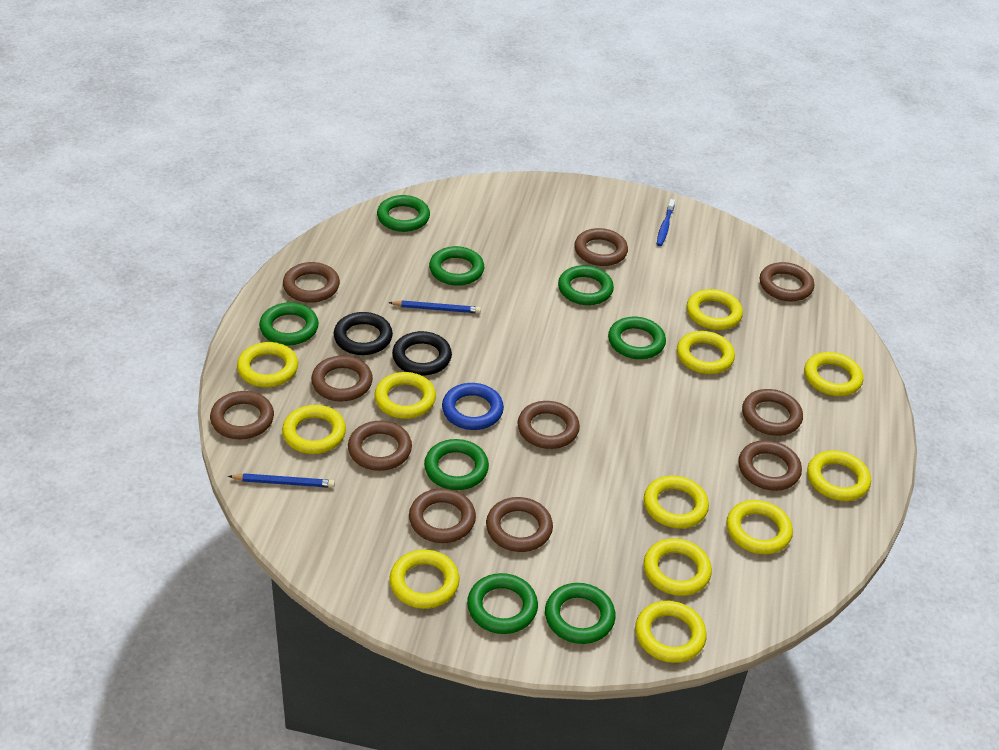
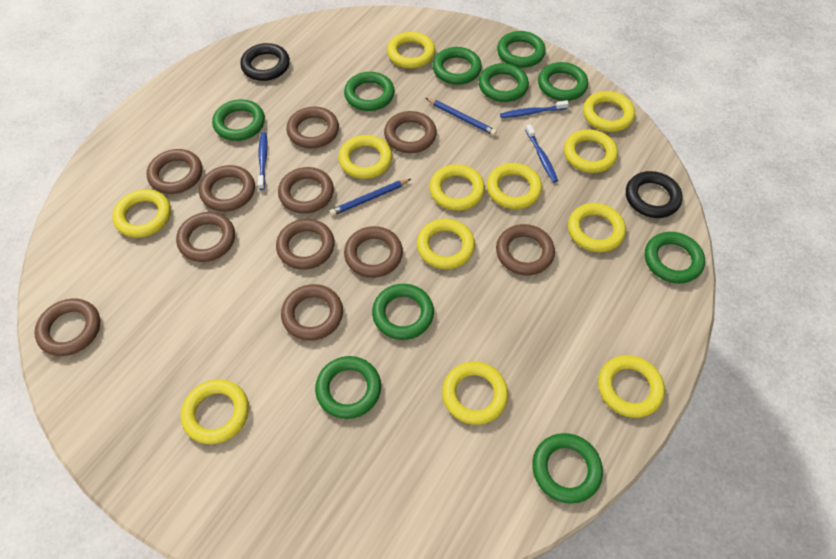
blue ring: [442,383,504,430] = 1 -> none = 0
blue toothbrush: [657,199,675,246] = 1 -> [258,132,267,190] [500,100,569,118] [525,124,558,183] = 3
green ring: [259,302,319,345] [377,195,430,232] [424,439,489,490] [429,246,484,286] [467,573,538,634] [545,583,616,644] [558,265,614,305] [608,317,666,359] = 8 -> [212,99,265,141] [315,356,381,419] [344,72,395,111] [372,284,434,340] [433,47,482,85] [479,63,529,102] [497,31,546,68] [532,433,603,504] [538,62,588,101] [645,232,705,283] = 10

